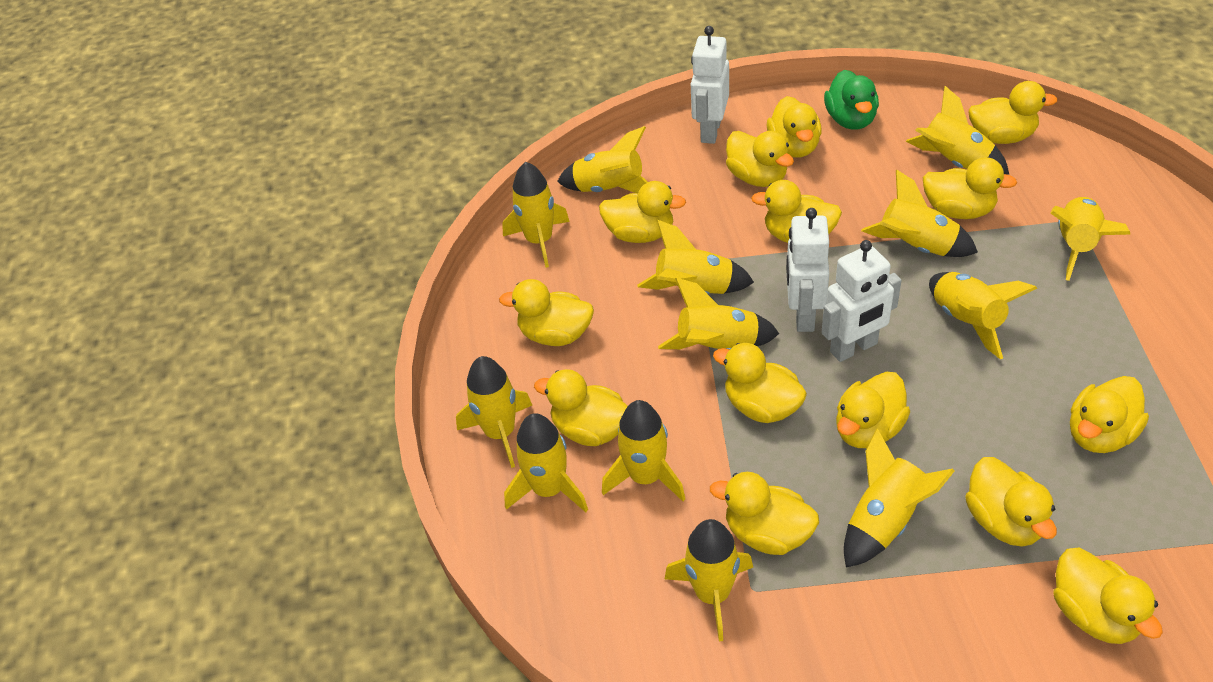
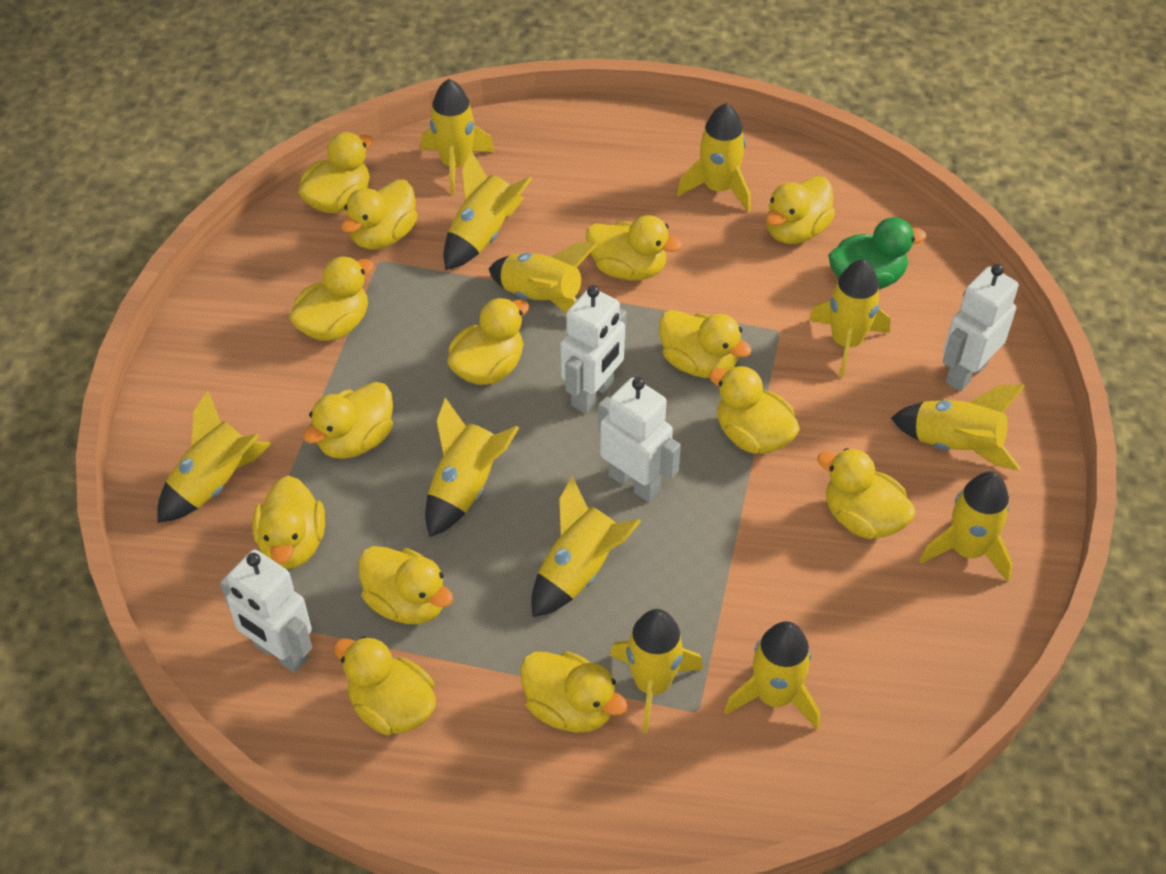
white robot: [691,26,729,144] [786,208,829,332] [822,240,902,362] = 3 -> [220,549,312,673] [560,285,627,413] [598,377,681,502] [943,264,1019,391] = 4
yellow rocket: [456,356,532,468] [502,162,570,268] [504,413,588,512] [557,126,648,193] [602,400,685,501] [637,220,754,294] [658,278,779,349] [665,519,753,642] [844,428,955,567] [861,169,978,257] [906,86,1009,175] [929,272,1037,359] [1051,197,1130,281] = 13 -> [157,390,271,523] [421,79,495,195] [425,398,519,537] [443,150,532,270] [489,242,598,313] [531,476,641,617] [610,609,703,733] [677,103,751,212] [724,621,820,730] [809,259,890,378] [891,385,1025,470] [919,471,1013,582] = 12

